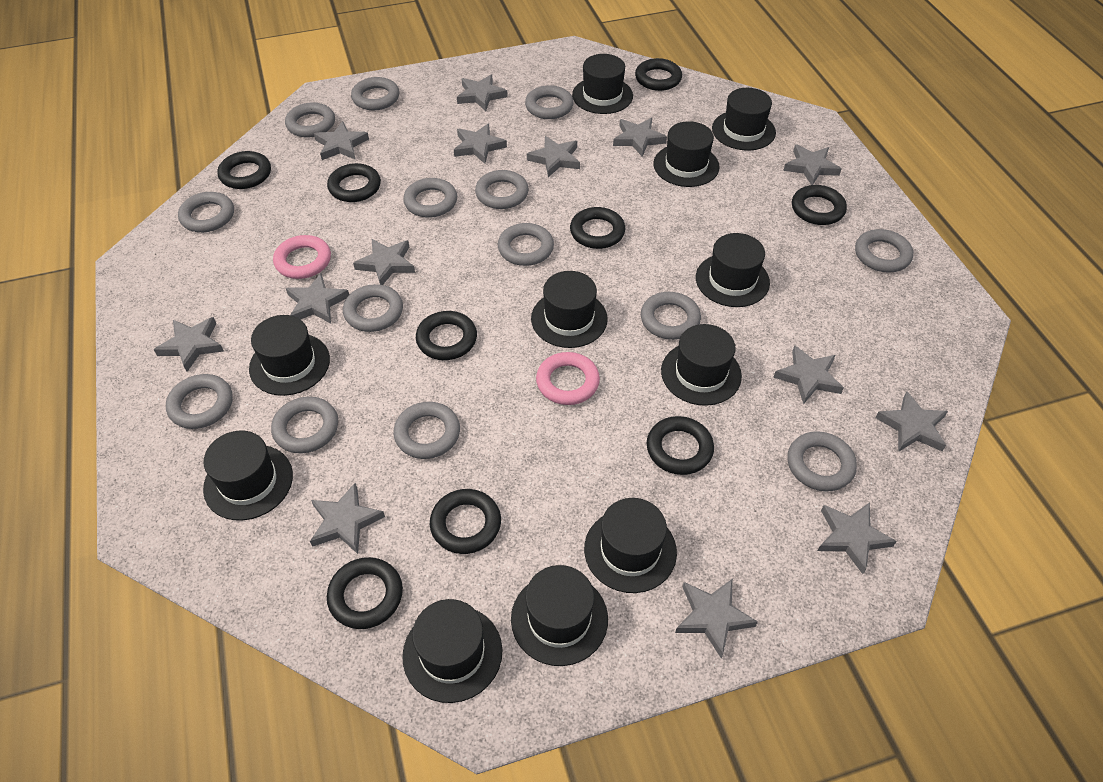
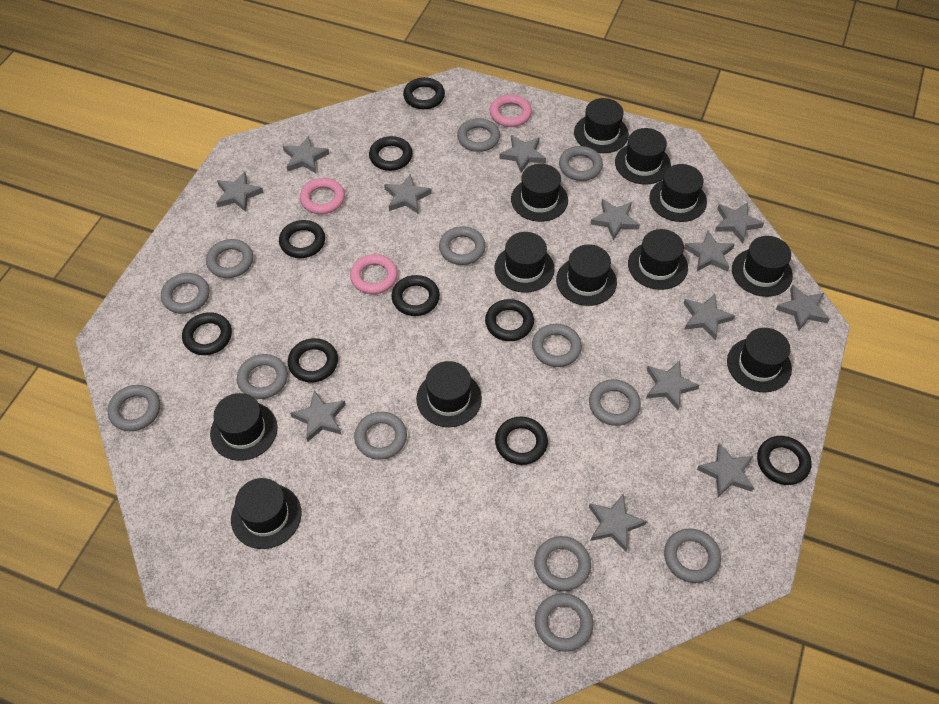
black hat: [203,431,293,521] [249,315,330,396] [402,599,502,703] [511,565,608,666] [531,271,608,348] [572,54,633,114] [584,498,677,593] [653,121,720,187] [661,324,742,406] [696,233,770,307] [712,88,776,151] = 11 -> [210,393,278,461] [231,478,302,549] [416,361,482,427] [495,232,555,293] [511,164,568,222] [556,244,617,306] [574,98,629,153] [615,128,671,185] [628,229,688,290] [649,164,707,222] [727,328,792,392] [732,236,793,297] = 12
grey ring: [166,374,233,429] [178,192,234,232] [271,397,338,453] [285,102,335,138] [343,284,403,332] [351,77,399,111] [393,402,460,459] [403,178,457,218] [475,170,529,209] [498,223,554,266] [525,85,574,119] [641,292,701,340] [788,431,857,491] [855,229,913,272] = 14 -> [107,385,160,431] [161,273,209,314] [206,239,253,278] [237,354,288,399] [354,412,407,460] [439,226,486,265] [457,118,500,152] [532,324,582,367] [534,536,591,591] [535,593,594,652] [559,146,603,181] [589,379,641,426] [664,528,721,583] = 13
grey star: [154,317,224,372] [286,273,349,324] [310,483,385,554] [314,121,369,160] [353,239,415,285] [454,123,507,164] [457,74,508,111] [527,136,580,177] [613,118,667,157] [675,578,758,658] [773,345,844,404] [783,144,841,185] [818,502,897,574] [875,392,948,452] = 14 -> [216,172,264,212] [283,135,329,173] [290,390,346,442] [384,174,432,213] [499,135,546,172] [589,494,647,552] [590,199,640,241] [646,361,700,410] [683,294,735,340] [684,231,735,272] [697,443,754,497] [715,202,764,243] [776,285,830,331] = 13
pink ring: [273,235,331,279] [536,352,600,405] = 2 -> [300,178,345,214] [350,254,398,294] [490,94,532,127] = 3

